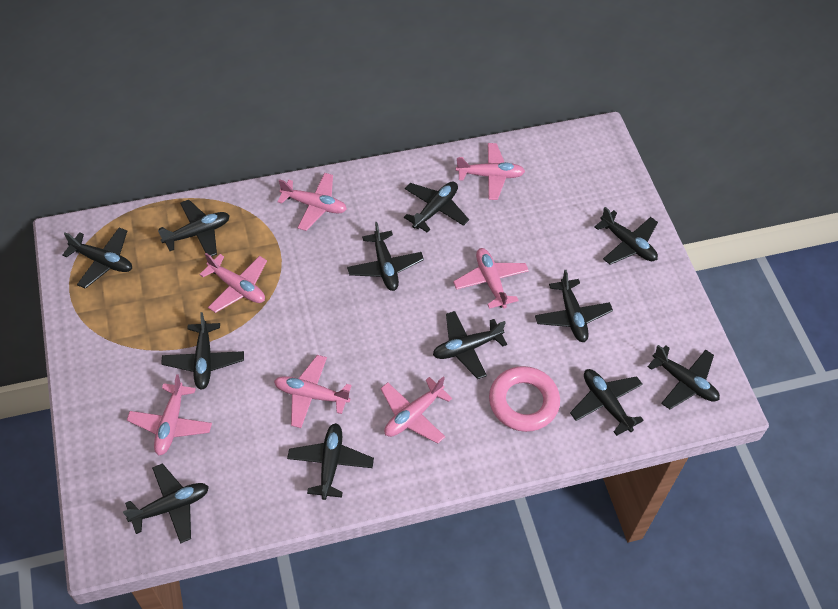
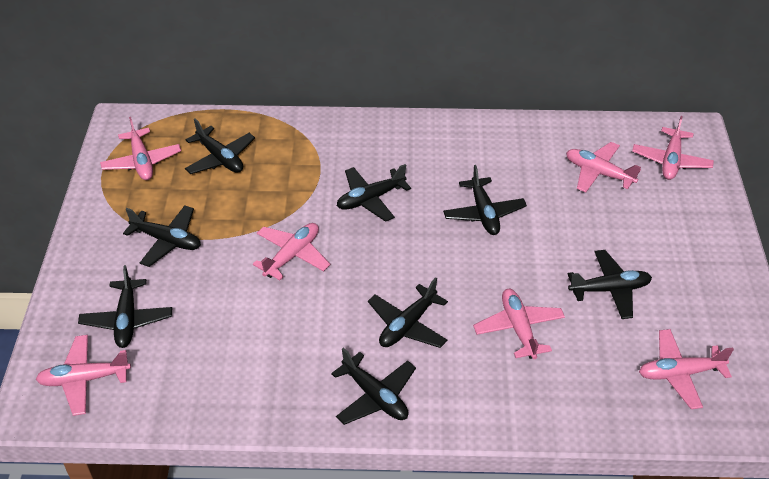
black plane: [62,227,132,289] [123,463,209,544] [158,200,230,257] [161,312,244,390] [287,423,374,500] [347,222,424,291] [404,182,469,233] [433,311,507,379] [535,270,613,342] [570,369,644,436] [595,207,658,265] [648,345,720,409] = 12 -> [78,265,172,348] [123,206,201,267] [185,118,255,174] [331,347,416,425] [337,164,411,222] [368,277,448,348] [443,165,527,235] [568,250,652,319] = 8
pink ring: [489,366,560,432] = 1 -> none = 0

